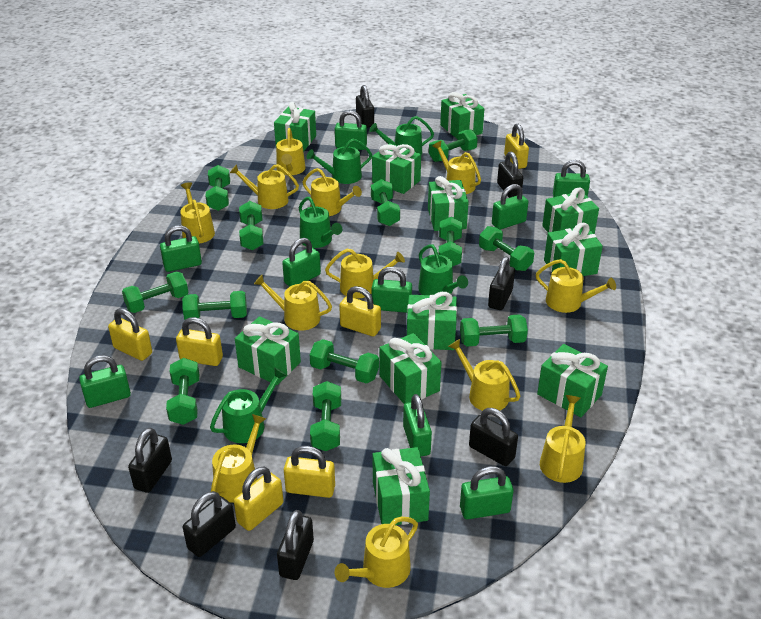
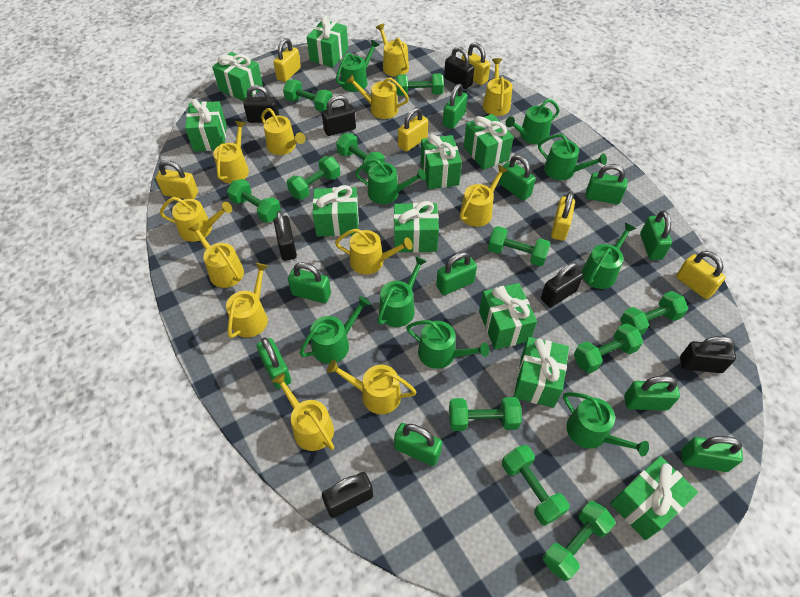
green dumbbell: [122,272,189,313] [166,358,199,425] [182,291,247,320] [205,165,230,211] [239,201,263,250] [309,339,379,383] [310,381,341,451] [371,179,400,226] [429,129,478,162] [438,217,462,266] [460,314,528,347] [479,226,534,271] = 12 -> [227,179,281,223] [283,79,332,112] [287,156,340,200] [336,133,385,174] [396,73,444,96] [449,397,522,431] [488,226,551,266] [502,445,569,526] [543,501,615,581] [574,323,643,373] [620,291,688,335] = 11
green gift: [235,316,301,385] [274,102,316,152] [372,143,421,194] [373,447,430,525] [379,333,442,404] [407,292,457,350] [428,176,469,231] [440,92,484,139] [537,344,608,417] [542,187,599,234] [544,223,603,276] = 11 -> [185,99,227,152] [212,52,263,101] [307,16,348,67] [313,185,359,236] [394,201,439,252] [420,134,462,189] [464,114,514,170] [479,283,537,350] [514,337,569,408] [610,456,698,540] = 10
green padlock: [79,355,131,408] [160,225,202,272] [282,238,321,287] [335,110,367,150] [372,267,412,313] [403,394,432,456] [460,466,514,519] [492,184,528,230] [553,160,590,197] = 9 -> [257,338,291,389] [288,262,331,303] [394,423,442,466] [436,252,477,295] [443,84,468,129] [499,155,536,201] [586,164,627,204] [624,376,680,411] [640,211,672,260] [681,436,743,472] = 10
green watering can: [210,367,287,443] [299,197,342,248] [307,138,372,184] [370,116,434,155] [418,244,468,295] = 5 -> [299,296,370,364] [336,40,379,92] [355,159,426,204] [377,256,427,327] [406,320,489,369] [505,99,560,144] [538,134,607,180] [563,392,649,457] [582,223,636,289] = 9

